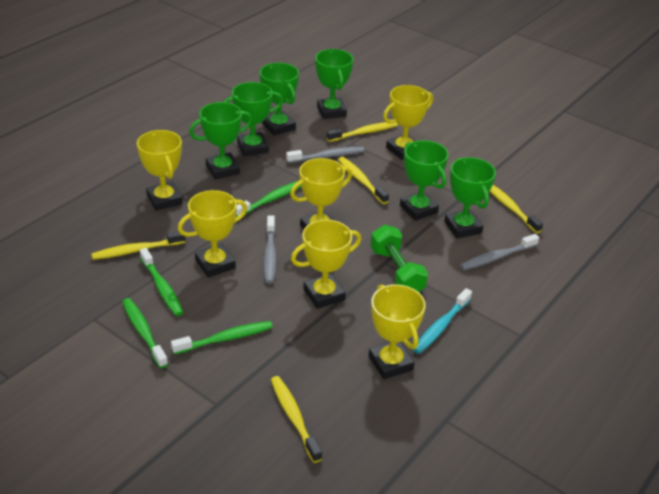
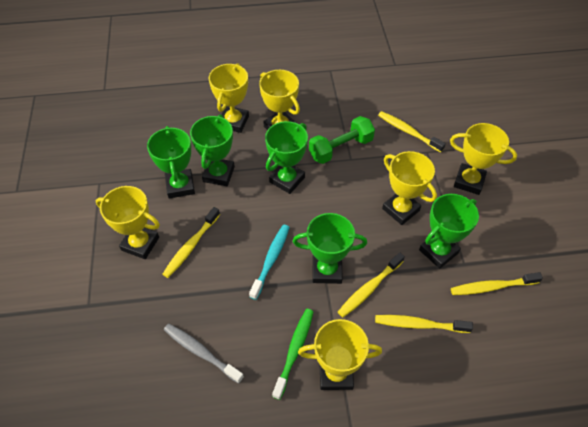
green toothbrush: [122,298,168,368] [140,248,184,316] [171,321,273,355] [236,181,301,217] = 4 -> [272,309,314,400] = 1
green trophy: [189,102,252,179] [224,82,283,156] [260,63,299,136] [315,49,353,119] [400,140,448,221] [444,157,496,238] = 6 -> [147,126,195,198] [190,115,235,186] [265,121,308,194] [293,213,367,284] [419,194,479,269] = 5
grey toothbrush: [263,215,277,284] [286,147,365,163] [460,234,539,270] = 3 -> [164,324,244,384] = 1

